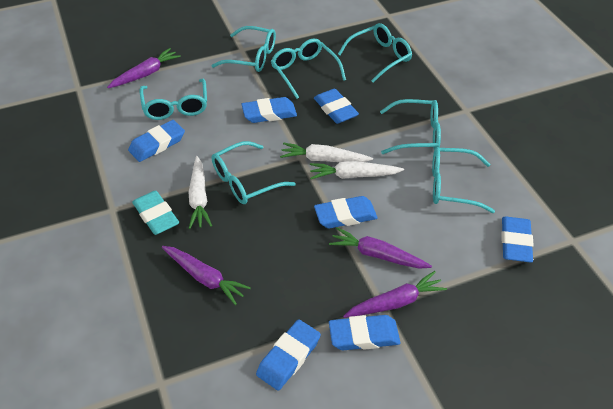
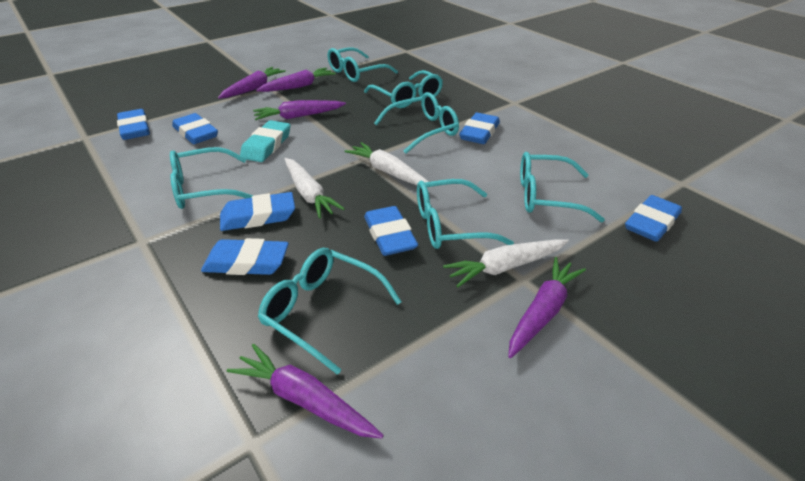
purple carrot: [107,48,181,88] [162,246,251,305] [329,227,432,269] [343,271,447,318] = 4 -> [218,67,286,99] [227,343,384,438] [253,100,346,120] [256,68,336,92] [508,257,586,358] = 5

